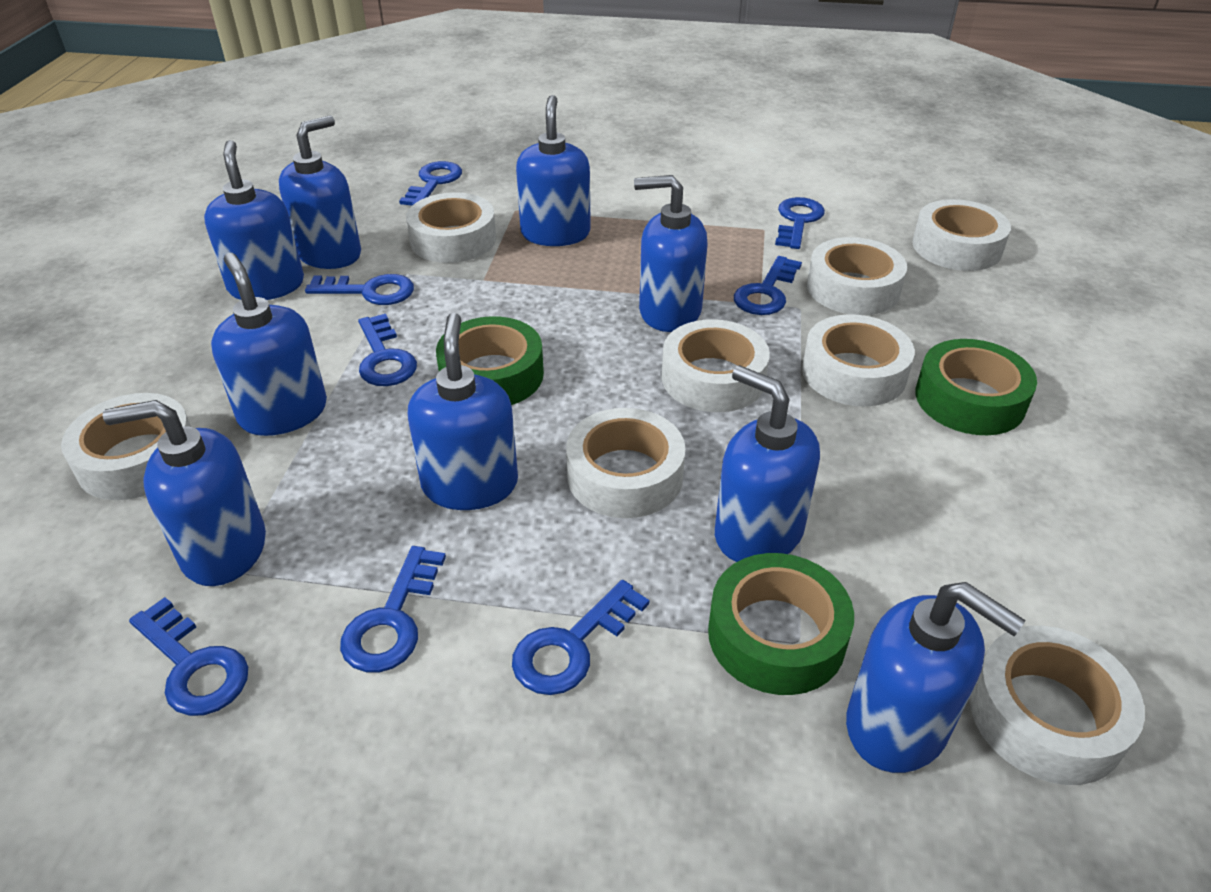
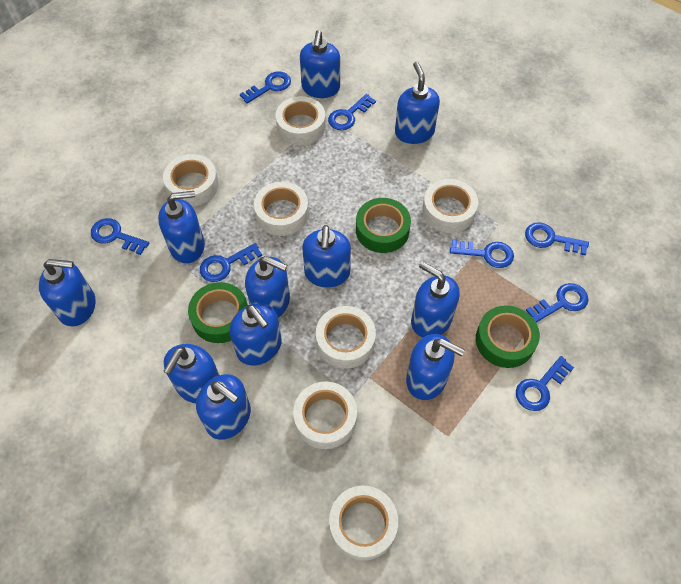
blue soap dispenser: [103,400,266,586] [204,140,304,300] [211,253,327,436] [279,115,361,269] [408,313,518,510] [516,95,591,246] [634,175,708,332] [715,365,820,562] [846,582,1025,773] = 9 -> [39,259,96,326] [158,191,205,263] [163,344,219,403] [196,374,251,440] [230,303,282,365] [245,256,290,318] [300,30,340,98] [302,225,351,288] [395,62,440,144] [406,334,465,400] [411,261,460,338] = 11
white tape: [61,393,191,500] [406,192,496,263] [566,408,685,518] [662,319,770,412] [802,314,915,406] [807,237,907,315] [913,199,1011,271] [969,626,1145,785] = 8 -> [163,154,219,207] [254,182,309,236] [275,96,326,145] [293,381,357,449] [316,306,376,368] [329,485,398,561] [422,179,478,233] = 7

